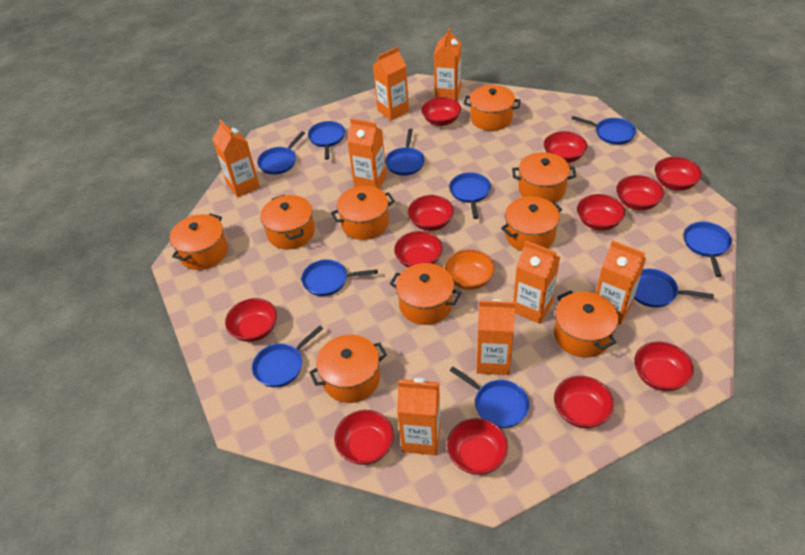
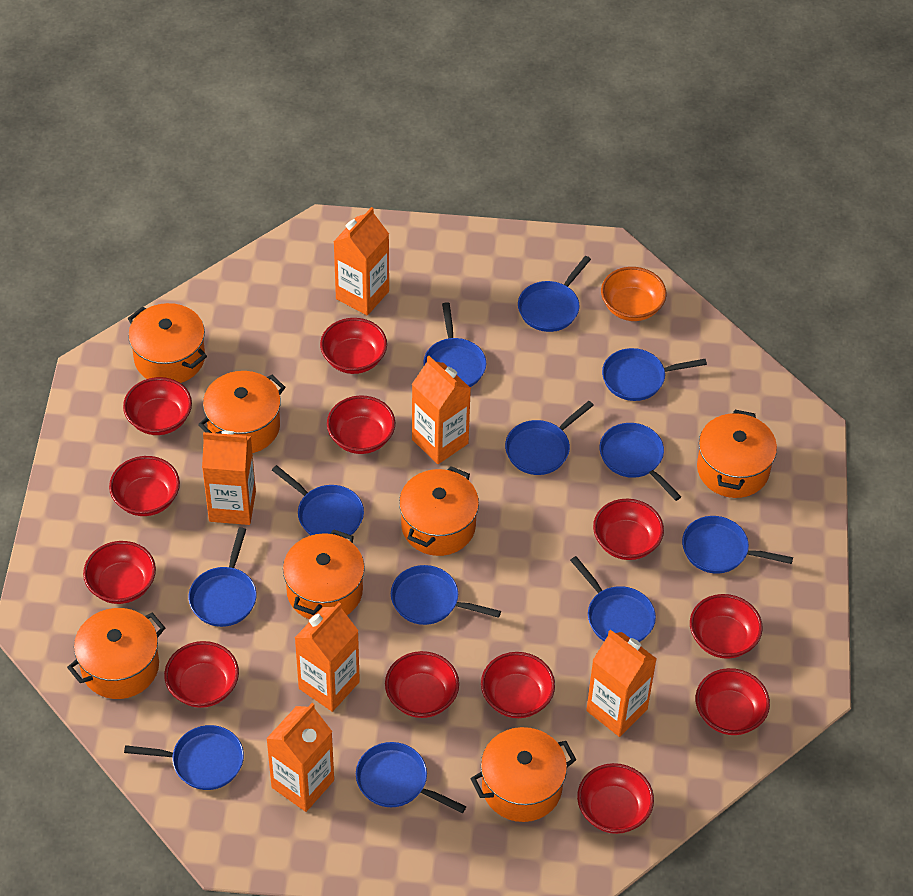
blue pan: [252,326,323,387] [257,131,305,175] [301,259,378,296] [308,121,345,160] [385,129,425,176] [449,172,491,219] [450,367,529,428] [571,116,636,145] [634,269,714,308] [684,222,732,277] = 10 -> [124,725,244,790] [189,527,257,627] [272,465,364,539] [356,742,466,813] [391,565,501,625] [423,302,486,387] [505,401,594,475] [518,256,591,332] [570,556,656,642] [600,423,681,501] [602,348,707,401] [682,516,793,574] = 12
orange carton: [212,119,260,197] [347,118,387,189] [373,46,409,120] [397,378,441,455] [434,28,461,101] [476,299,515,375] [513,240,560,324] [596,240,646,325] = 8 -> [202,431,256,525] [266,703,334,812] [295,602,360,712] [333,207,389,315] [412,356,471,464] [586,629,657,737] = 6
orange pot: [170,213,228,270] [260,195,315,249] [309,335,387,403] [331,186,395,240] [390,263,461,325] [464,85,521,131] [501,196,562,251] [512,152,576,202] [554,290,618,358] = 9 -> [67,608,165,699] [127,303,207,383] [198,371,285,453] [283,529,365,620] [399,466,479,556] [471,727,576,822] [697,410,777,498] = 7

